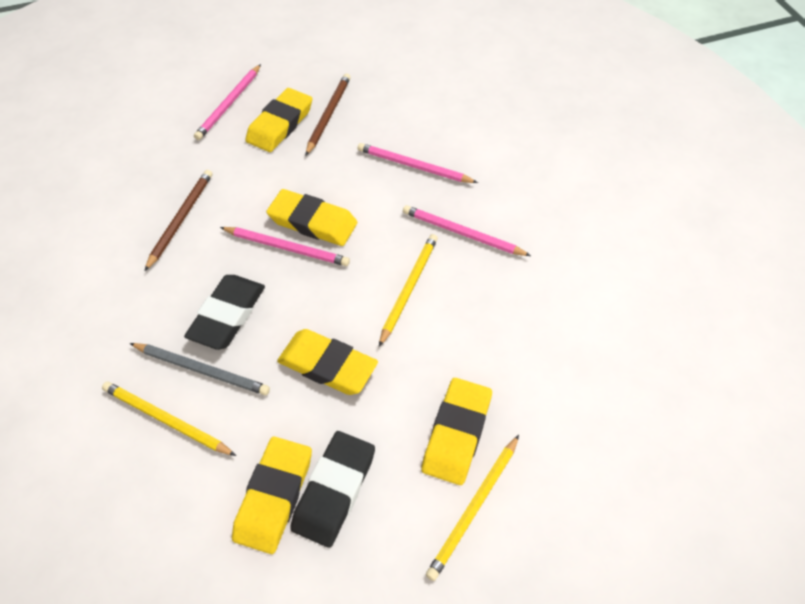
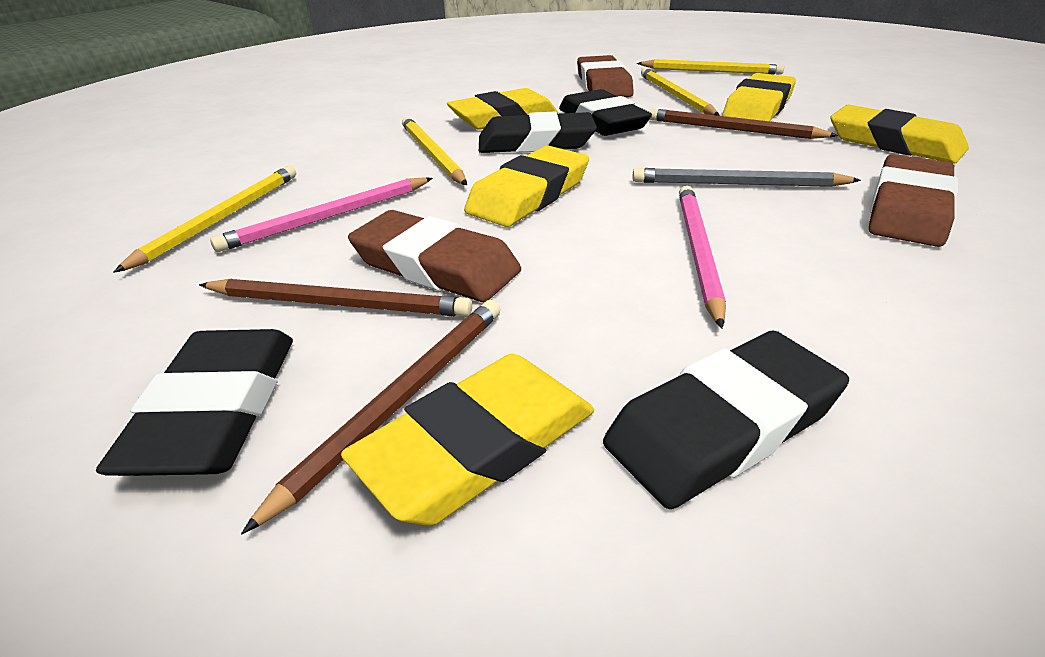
black eraser: [184,275,265,350] [290,431,375,548] = 2 -> [96,329,293,476] [479,112,597,153] [559,89,652,136] [603,331,849,509] = 4
brown eraser: none = 0 -> [348,210,521,302] [577,55,634,97] [869,154,958,247] = 3
brown pencil: [145,170,212,271] [305,74,351,156] = 2 -> [199,279,472,317] [241,300,501,534] [649,109,838,139] = 3
pink pencil: [194,64,261,140] [220,227,350,266] [358,143,478,183] [403,205,531,256] = 4 -> [210,177,433,252] [679,186,726,329] = 2
yellow pencil: [102,381,236,456] [379,234,438,347] [426,435,519,581] = 3 -> [113,166,296,273] [402,117,467,185] [637,59,784,75] [641,68,720,116] = 4

